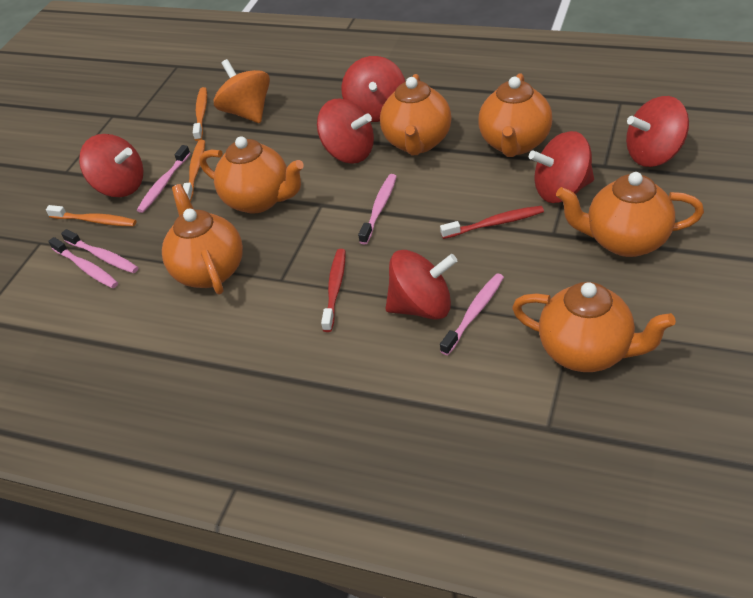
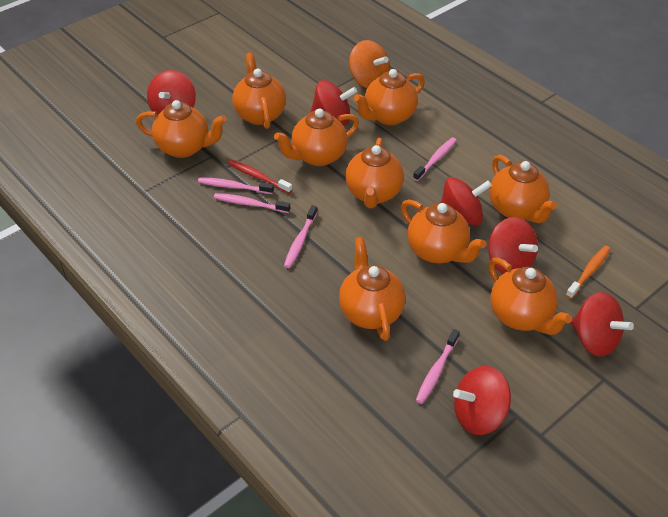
orange teapot: [162,184,243,295] [199,136,304,213] [380,74,451,155] [478,73,552,157] [512,282,676,372] [556,172,704,257] = 6 -> [136,100,227,158] [232,52,286,129] [274,108,359,166] [339,237,405,341] [345,138,404,208] [354,69,425,125] [401,200,486,263] [488,257,572,335] [489,155,557,223] = 9
orange toothbrush: [46,205,137,227] [183,140,205,202] [193,87,207,141] = 3 -> [566,245,610,299] = 1
red toothbrush: [321,249,345,332] [440,206,544,239] = 2 -> [228,160,292,193] = 1

